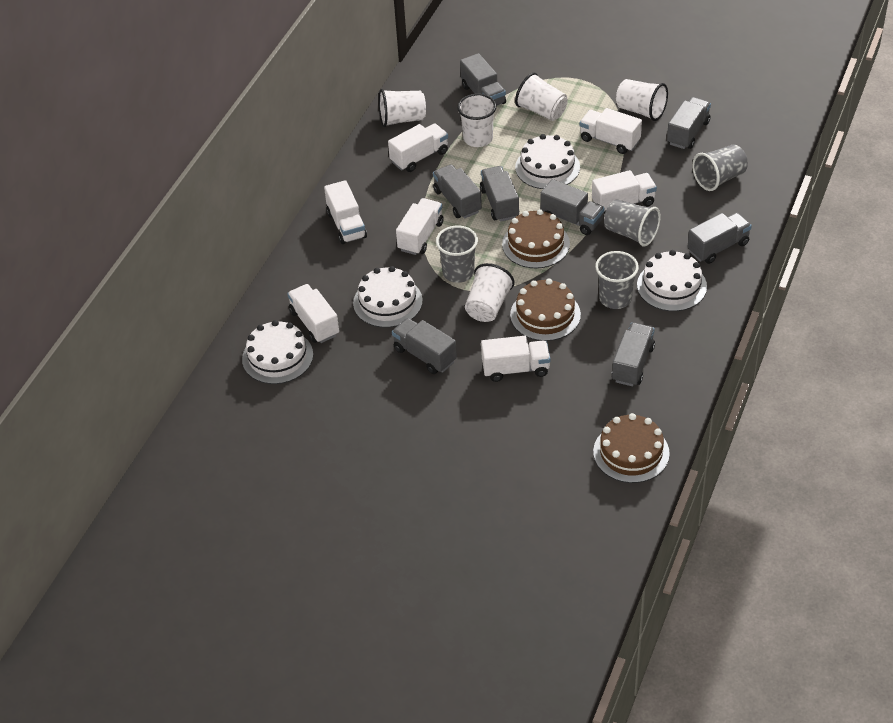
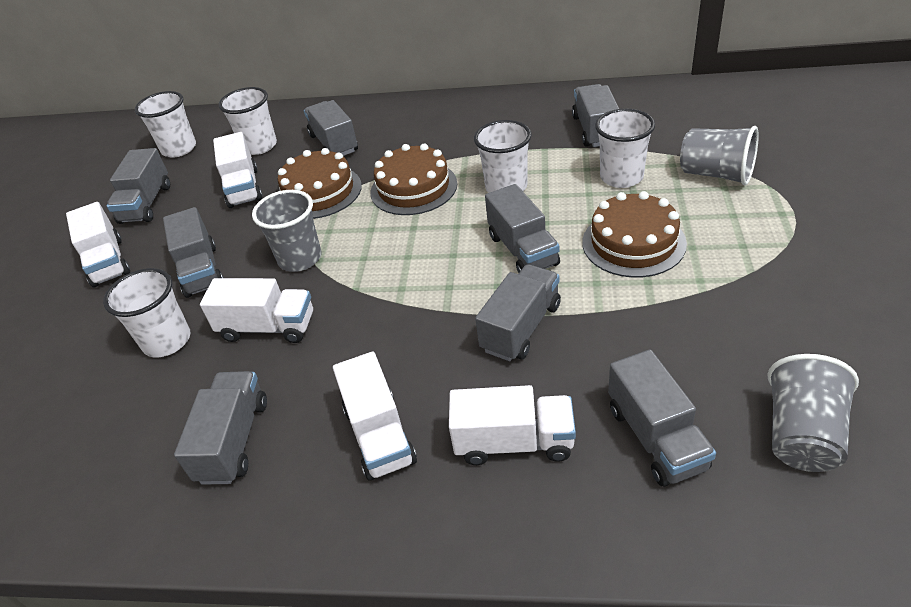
grey cup: [436,225,478,283] [595,251,639,309] [604,199,661,246] [692,144,748,191] = 4 -> [252,190,321,272] [680,126,759,186] [767,354,859,472] = 3
white cake: [242,320,313,384] [353,266,423,328] [515,134,580,189] [637,250,707,311] = 4 -> none = 0
white truck: [287,284,339,343] [324,180,367,244] [388,123,448,172] [396,198,444,255] [481,336,550,382] [580,108,642,154] [592,170,657,214] = 7 -> [66,202,130,287] [200,278,313,343] [213,132,263,208] [333,352,417,481] [449,385,576,465] = 5

